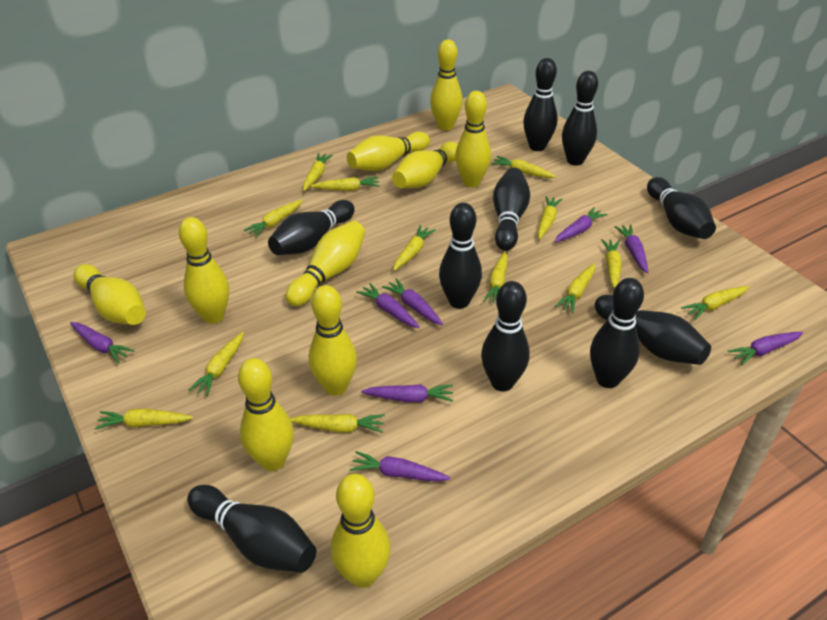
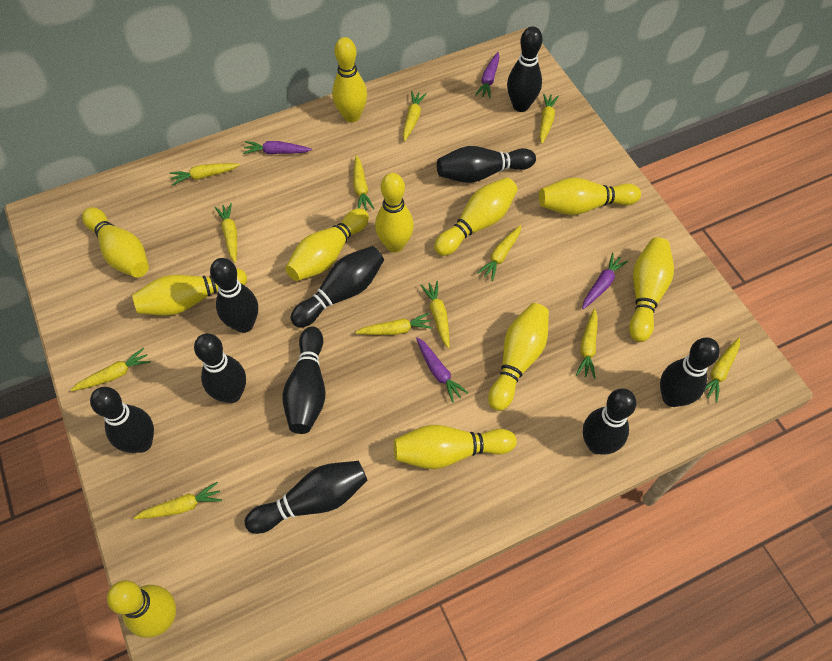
purple carrot: [70,322,135,364] [350,451,451,482] [356,283,420,328] [361,384,454,402] [382,278,443,325] [554,207,608,242] [614,224,649,273] [728,332,803,365] = 8 -> [243,141,312,154] [416,337,468,403] [475,52,500,99] [582,253,628,309] = 4
yellow bowling pin: [74,264,146,325] [179,217,229,324] [238,358,294,471] [285,221,365,306] [309,285,357,396] [331,474,391,588] [347,132,430,171] [392,142,458,188] [430,40,463,131] [455,91,491,187] = 10 -> [82,207,149,278] [107,580,176,638] [132,268,247,316] [285,208,369,281] [332,37,367,123] [375,173,414,253] [394,425,517,469] [434,177,518,256] [488,303,549,411] [539,178,641,215] [629,238,674,342] = 11
yellow carrot: [95,409,193,430] [189,332,244,396] [244,200,303,237] [291,414,385,433] [303,153,333,191] [311,177,380,191] [393,225,436,271] [484,251,508,303] [491,156,556,178] [538,196,562,239] [555,264,595,313] [601,239,622,289] [681,286,749,320] = 13 -> [71,348,151,391] [134,482,222,519] [170,163,240,186] [215,203,237,263] [353,155,374,210] [355,313,433,335] [403,91,427,141] [420,281,450,348] [477,225,521,281] [540,93,559,144] [576,309,598,379] [705,338,740,403] = 12

